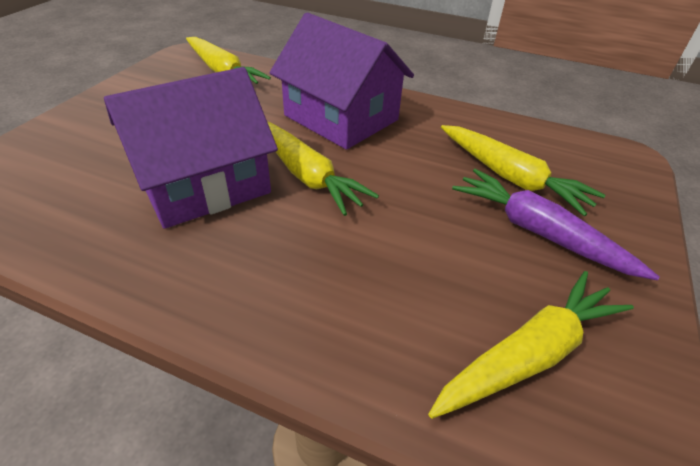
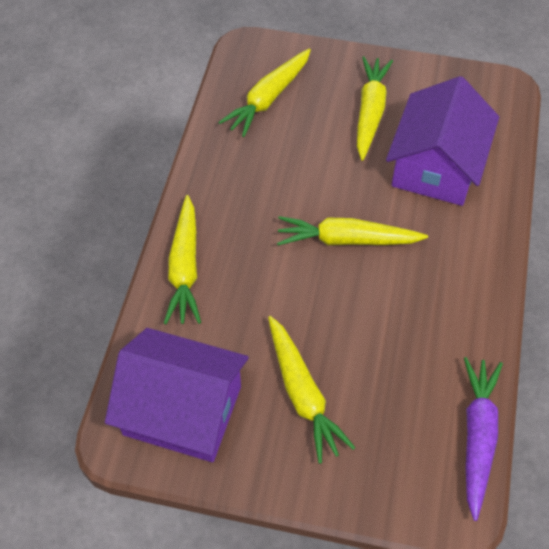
yellow carrot: [186,37,271,84] [268,122,379,216] [428,271,634,419] [441,125,605,216] = 4 -> [164,195,201,324] [218,48,311,137] [268,316,355,464] [277,216,428,246] [357,56,393,160] = 5

